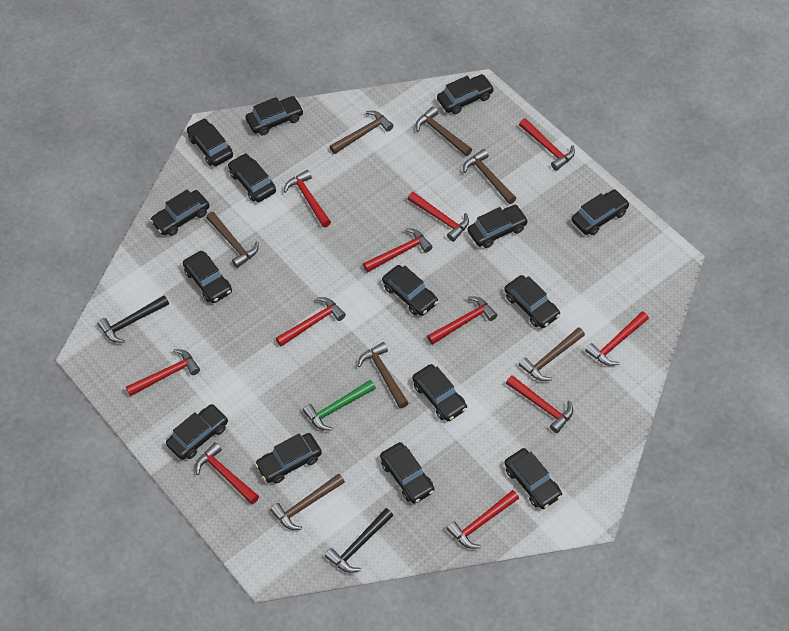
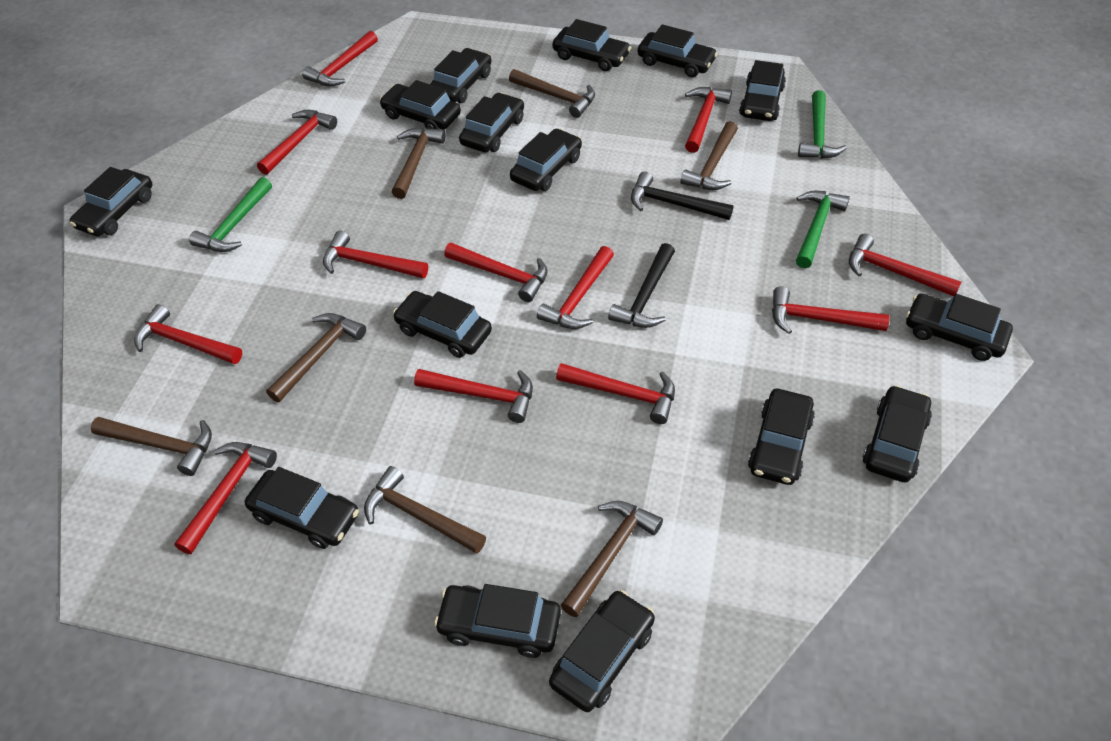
green hammer: [303,380,376,430] = 1 -> [189,177,272,252] [796,191,850,268] [798,90,847,159] = 3
red hammer: [126,349,200,396] [195,442,259,504] [276,297,346,347] [284,170,331,227] [363,228,432,272] [408,192,469,242] [427,297,497,345] [446,490,519,549] [506,375,573,433] [519,118,575,171] [585,311,649,366] = 11 -> [134,304,242,364] [174,442,277,554] [257,110,337,175] [302,31,378,86] [323,231,428,278] [414,369,533,423] [444,243,548,302] [537,246,614,329] [556,363,675,424] [685,87,732,153] [772,286,889,334] [849,234,961,296] = 12

